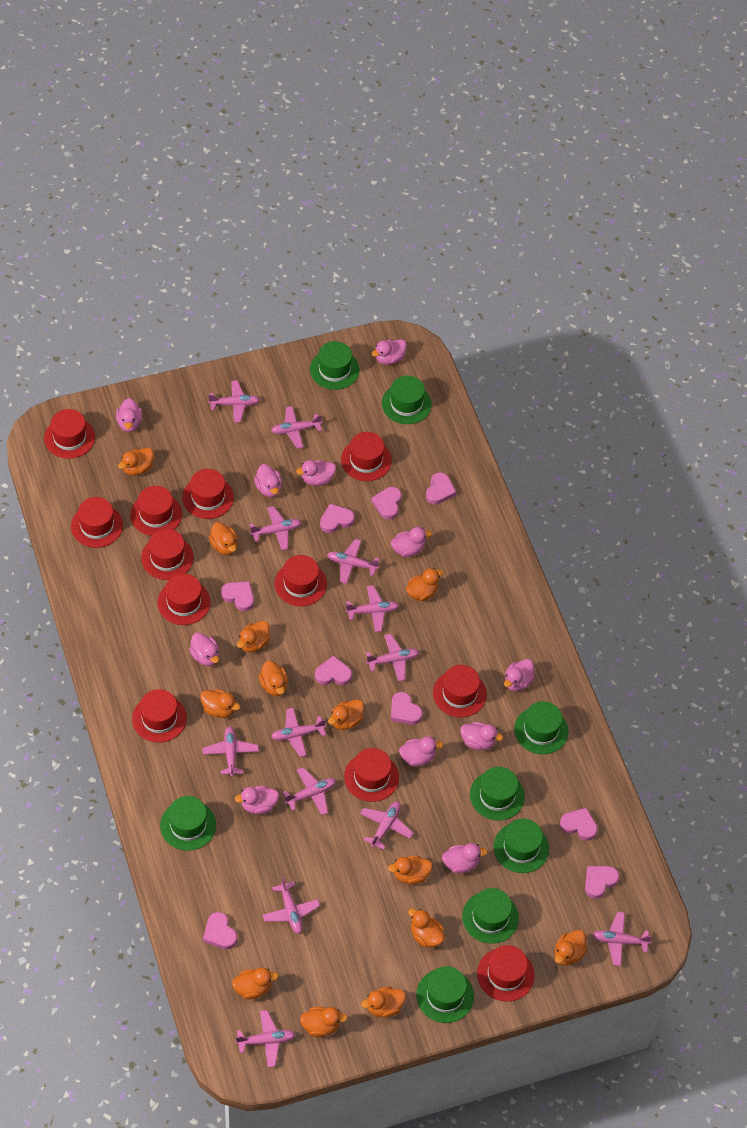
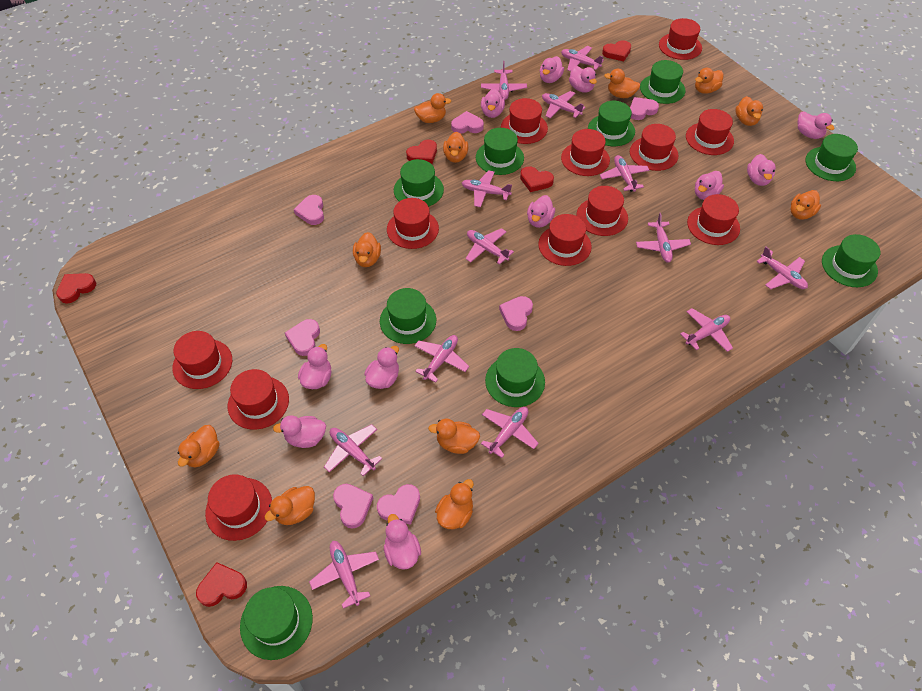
green hat: [160,796,216,851] [310,341,360,390] [382,376,432,424] [416,966,474,1023] [462,888,519,944] [470,767,525,820] [494,819,549,873] [514,701,568,754] = 8 -> [240,586,313,660] [380,288,436,344] [394,159,444,206] [476,128,524,175] [485,348,545,407] [588,101,635,146] [640,60,685,104] [806,134,858,181] [822,234,880,287] = 9
orange duck: [118,447,154,476] [200,689,240,718] [209,522,238,555] [232,968,279,999] [237,621,270,652] [259,661,288,696] [300,1007,348,1037] [328,699,364,730] [361,986,406,1017] [388,855,433,884] [406,568,444,601] [408,908,445,947] [555,930,587,965] = 13 -> [178,425,219,467] [265,486,315,525] [353,232,381,267] [414,93,451,123] [428,419,480,454] [435,479,474,529] [443,132,468,163] [604,69,640,98] [695,68,723,94] [735,96,763,126] [790,190,821,220] = 11
pink heart: [203,912,237,949] [221,581,254,611] [315,656,352,685] [320,504,355,533] [371,487,402,520] [391,692,423,725] [426,472,456,505] [560,808,598,841] [585,866,619,899] = 9 -> [285,319,320,356] [294,195,324,225] [333,484,373,528] [377,484,420,525] [451,111,484,134] [499,296,533,331] [630,97,659,120] = 7
red heart: none = 0 -> [56,273,96,304] [196,562,247,607] [406,139,437,164] [520,166,554,192] [602,40,631,61] = 5

